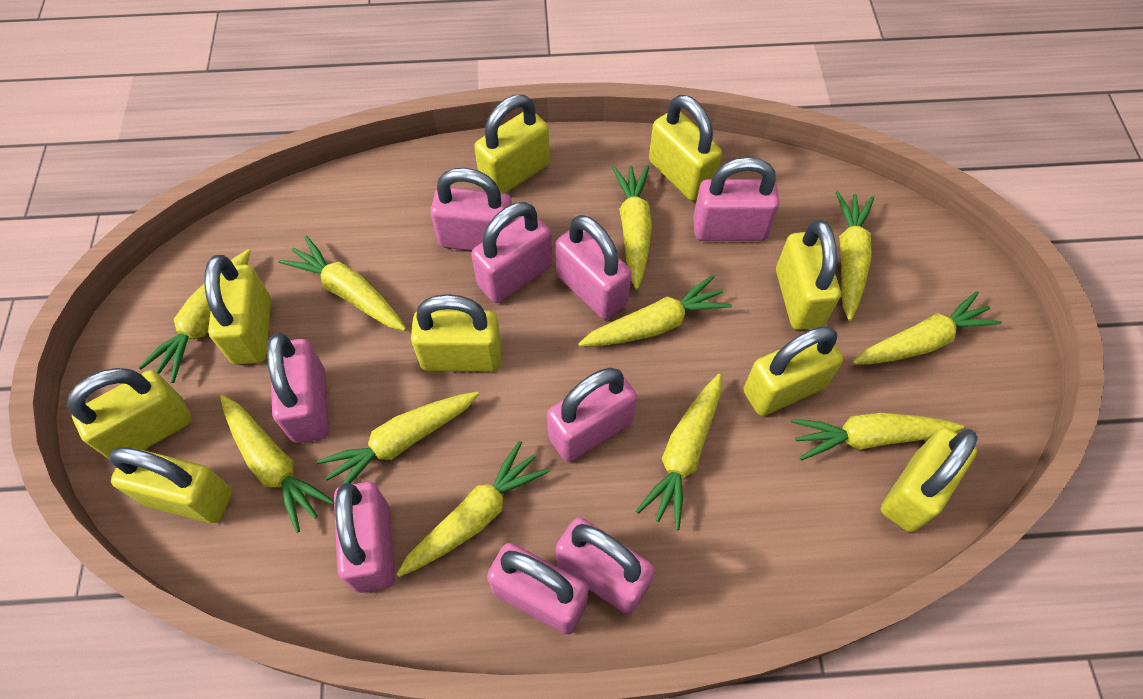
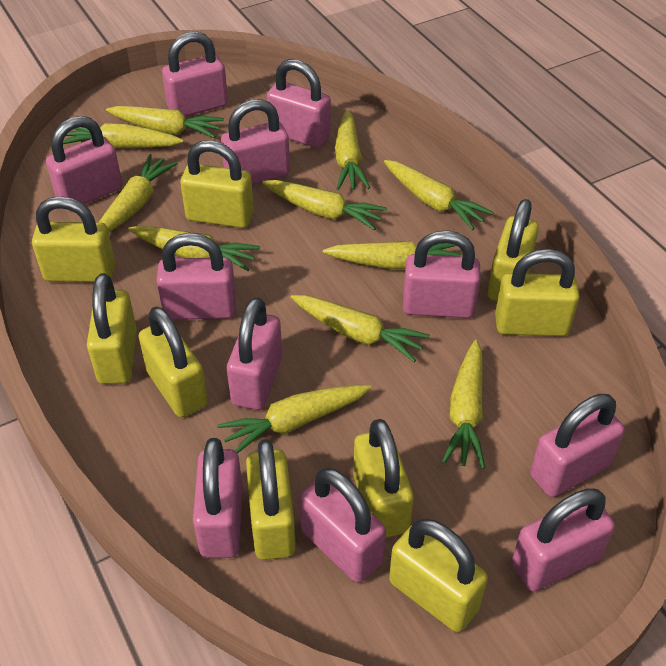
pink padlock: [267,333,329,443] [334,482,395,593] [430,168,514,251] [471,202,553,303] [487,543,589,634] [547,368,637,462] [556,215,631,320] [556,517,655,614] [693,157,779,241] = 9 -> [46,116,123,210] [156,233,236,320] [162,32,228,117] [193,438,243,558] [221,99,290,185] [227,297,282,410] [267,59,331,148] [299,468,386,583] [403,230,481,318] [512,488,615,591] [530,394,625,497] = 11

